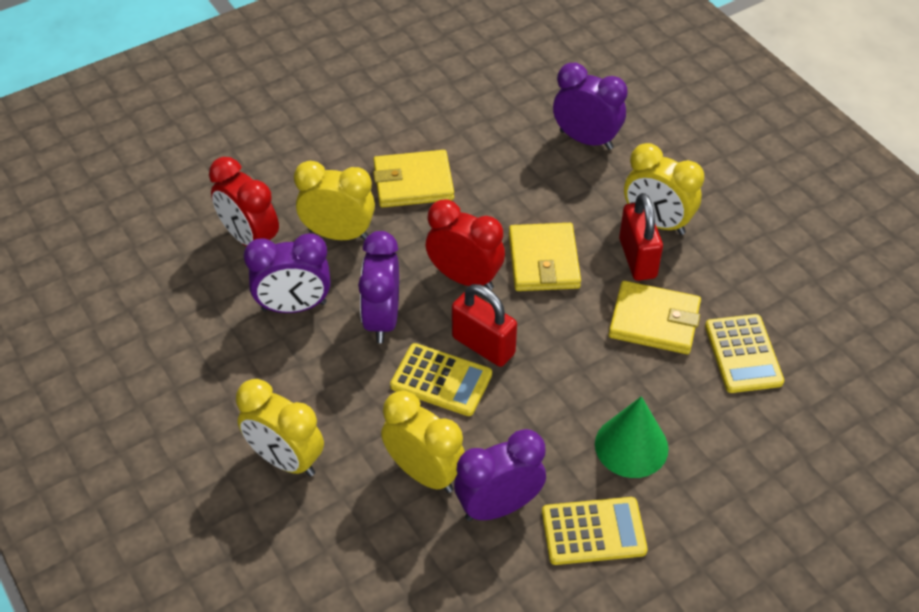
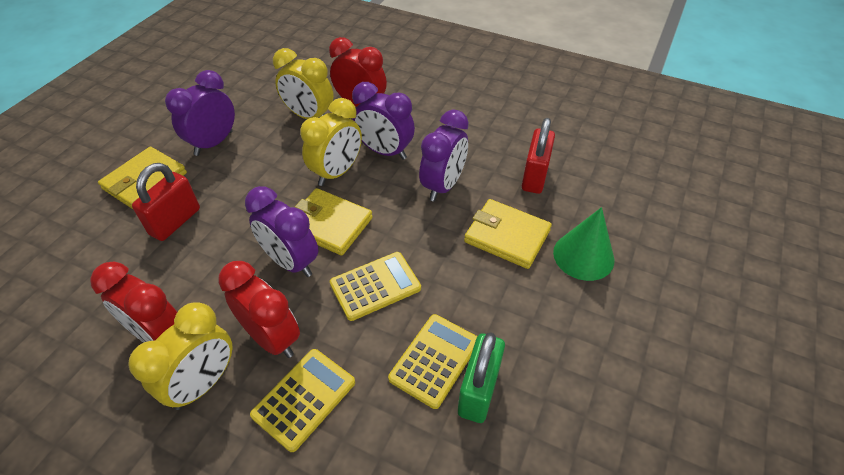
green padlock: none = 0 -> [458,332,505,423] = 1
red clock: [209,157,279,247] [426,199,505,290] = 2 -> [90,261,177,343] [218,261,300,358] [329,37,387,107] = 3
yellow clock: [236,379,324,477] [294,161,375,240] [381,391,465,493] [624,143,704,235] = 4 -> [128,302,233,410] [273,48,334,119] [300,98,362,186] = 3

